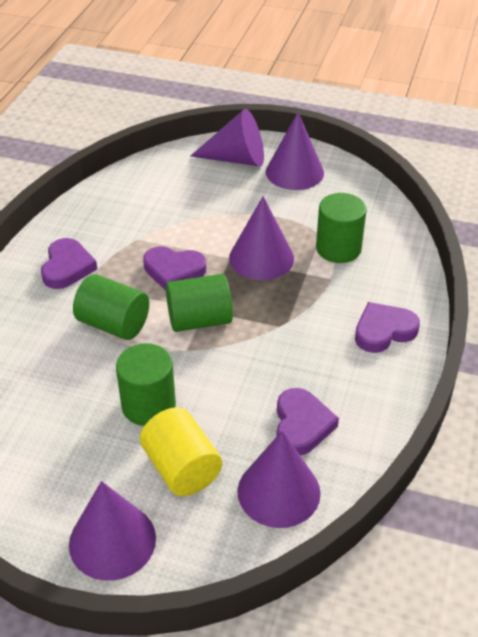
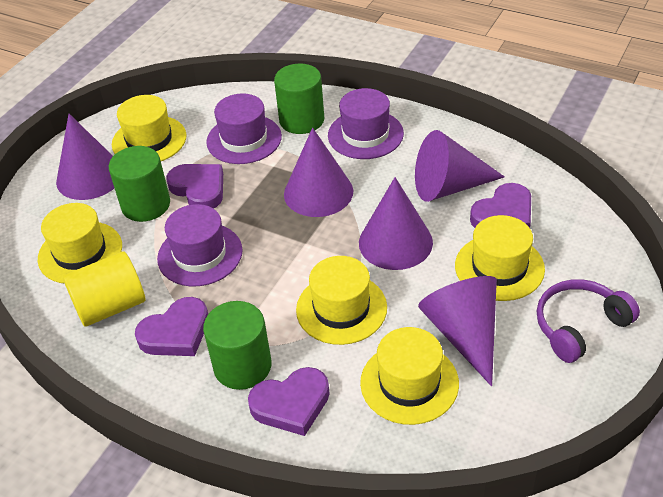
green cylinder: [73,274,149,340] [116,343,176,426] [166,274,233,332] [316,193,367,263] = 4 -> [109,146,170,222] [203,301,272,390] [274,64,324,134] = 3
purple hat: none = 0 -> [157,204,243,286] [206,93,282,164] [328,88,404,159] = 3
purple headphones: none = 0 -> [537,279,640,363] = 1
yellow hat: none = 0 -> [38,203,122,284] [112,95,186,161] [296,256,387,345] [360,327,459,425] [455,215,545,301] = 5

